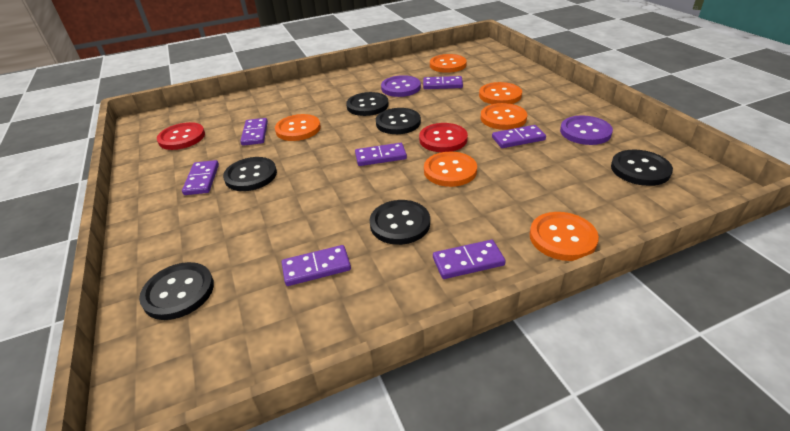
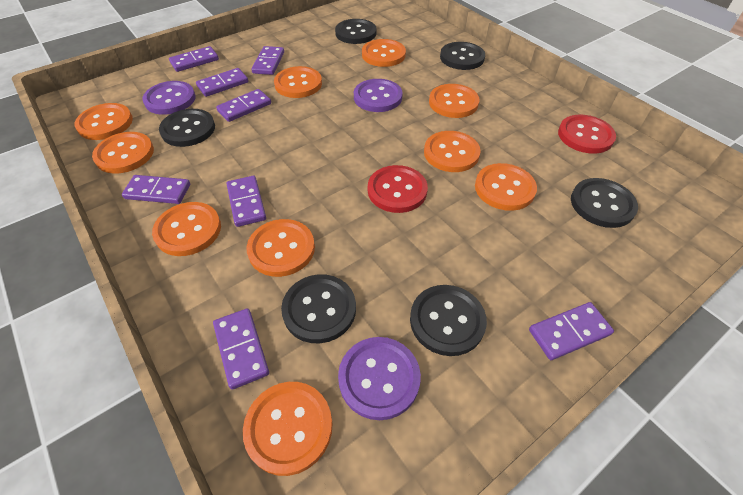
orange button: [275,114,321,141] [424,152,477,187] [430,54,467,73] [479,82,522,104] [481,103,527,130] [530,212,599,261] = 6 -> [74,103,133,140] [92,132,154,174] [152,202,221,256] [243,382,333,476] [247,219,315,277] [274,66,322,98] [362,39,406,67] [424,131,481,172] [429,84,480,118] [475,163,537,211] = 10
purple button: [381,75,421,97] [560,115,613,145] = 2 -> [142,81,195,115] [338,337,421,420] [354,79,403,112] = 3
purple domino: [182,160,219,195] [240,118,268,146] [282,245,351,286] [355,143,407,166] [423,76,463,89] [433,240,506,279] [492,125,546,148] = 7 -> [122,175,190,204] [169,46,219,72] [196,68,248,97] [213,308,269,390] [216,89,271,122] [227,176,266,227] [251,46,284,75] [529,302,614,360] = 8

